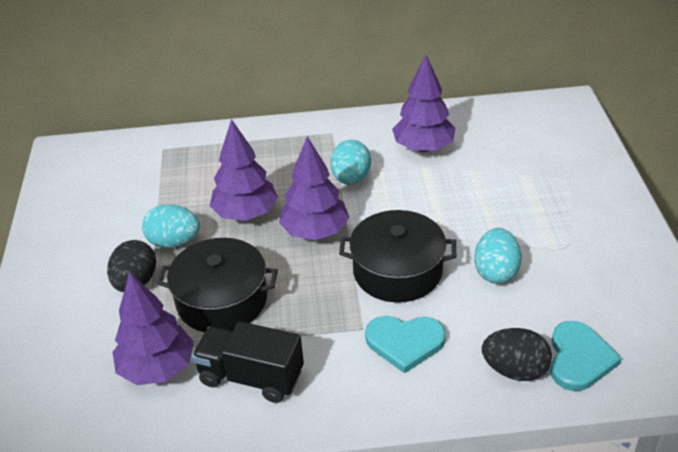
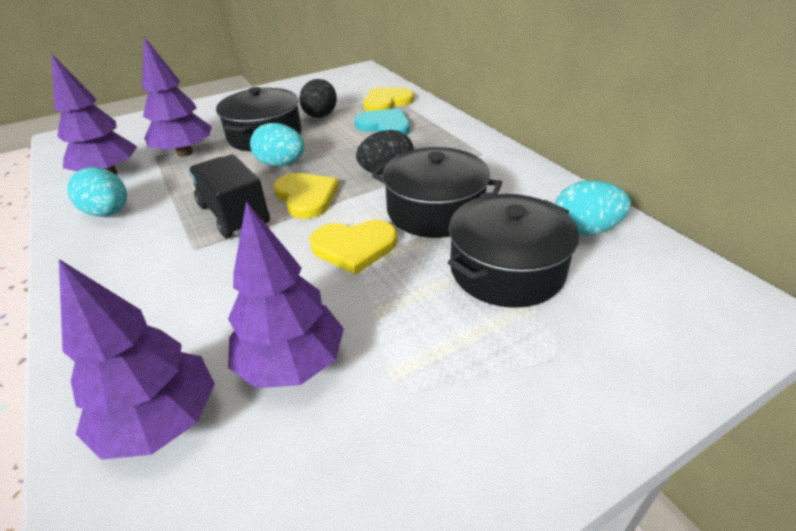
black pot: [157,238,278,332] [339,210,456,303] = 2 -> [216,87,302,151] [372,147,502,238] [448,194,579,308] = 3
turquoise heart: [365,316,446,374] [550,321,622,391] = 2 -> [355,109,410,135] = 1
yellow heart: none = 0 -> [273,173,339,219] [310,220,397,275] [363,88,414,111] = 3

